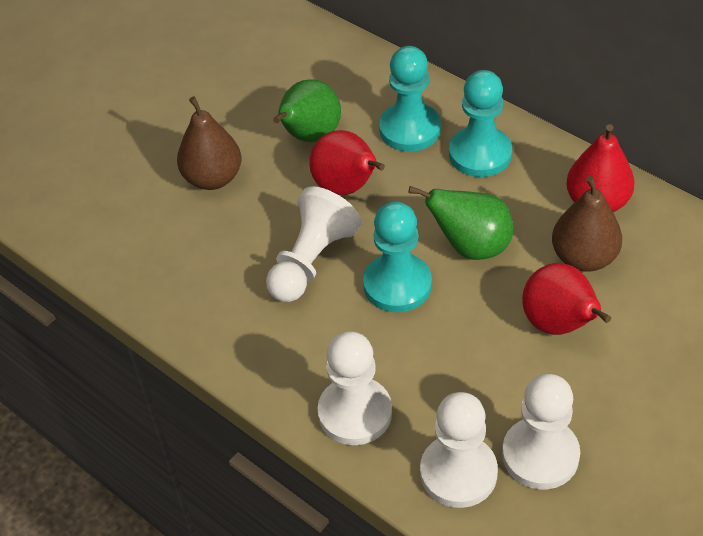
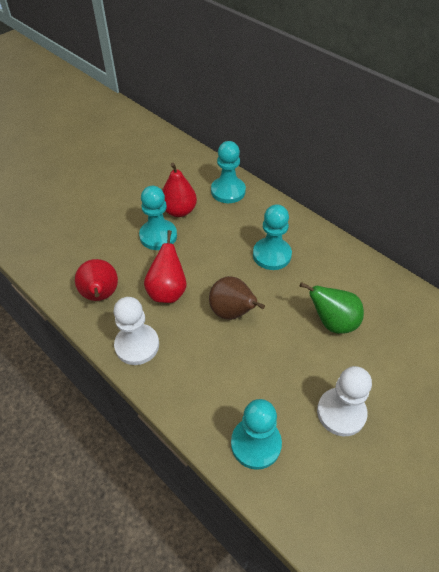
brown pear: [177,96,242,190] [552,176,622,272] = 2 -> [209,276,265,320] = 1
green pear: [273,79,341,142] [408,186,513,260] = 2 -> [300,282,364,334] = 1
turquoise pawn: [363,202,432,312] [379,46,441,152] [449,70,512,177] = 3 -> [139,186,177,250] [211,141,246,203] [231,399,282,470] [253,204,292,270] = 4
white pawn: [266,186,361,302] [318,332,392,445] [420,392,498,508] [502,374,580,490] = 4 -> [114,297,159,365] [317,366,372,436] = 2

